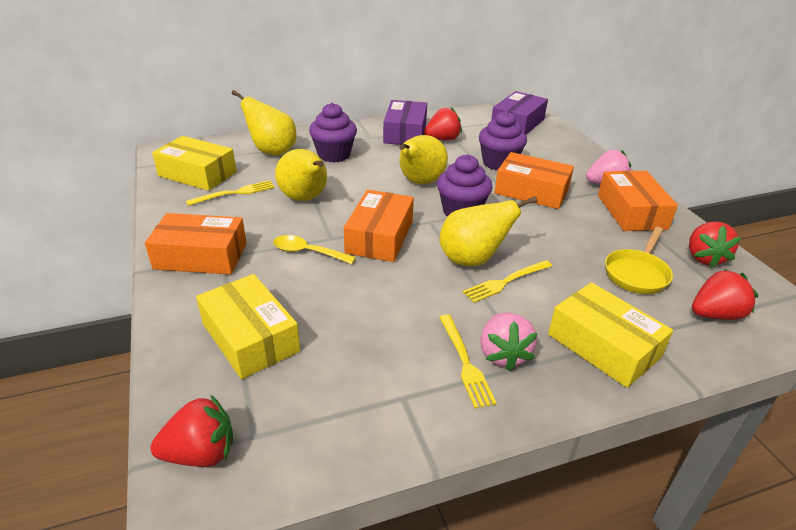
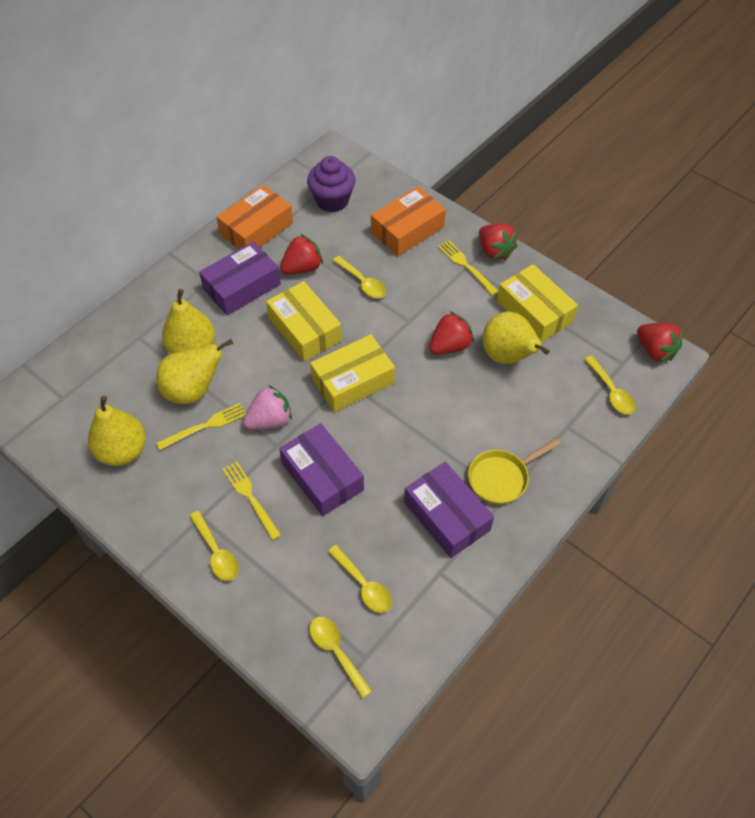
orange box: [145,213,247,275] [344,190,414,262] [495,152,574,209] [598,171,678,231] = 4 -> [216,185,293,249] [371,186,446,256] = 2
pink strawberry: [480,312,538,371] [586,150,631,185] = 2 -> [243,385,292,430] = 1
purple box: [383,100,427,145] [491,91,548,134] = 2 -> [199,241,281,315] [279,423,364,516] [404,462,494,558] = 3
purple cupcake: [309,103,357,162] [437,154,493,216] [479,111,527,170] = 3 -> [307,156,356,212] = 1
yellow spoon: [273,235,356,264] = 1 -> [189,511,239,581] [309,617,372,698] [328,545,392,613] [332,256,386,298] [584,356,636,415] = 5

